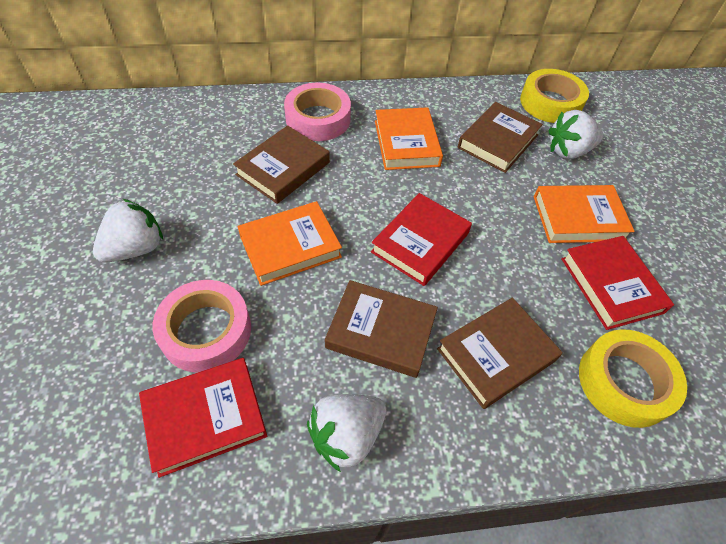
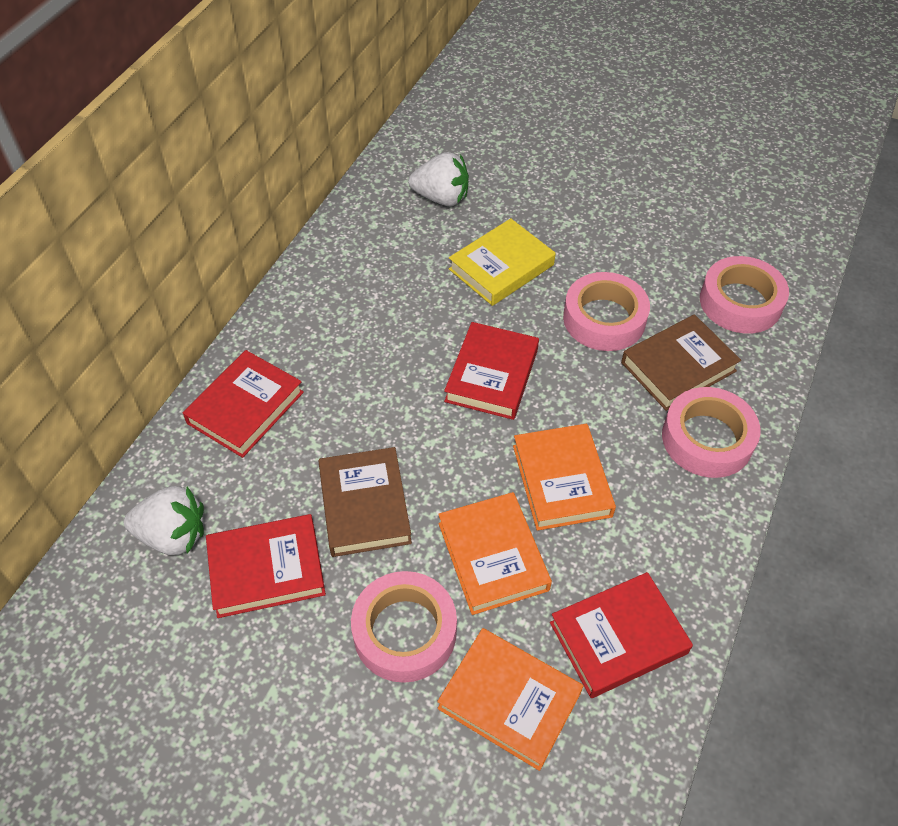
brown book: [233,125,330,204] [325,280,438,378] [437,298,563,409] [458,102,543,173] = 4 -> [318,447,412,557] [621,314,741,411] = 2
pink tape: [152,280,251,373] [284,83,351,141] = 2 -> [351,571,457,683] [563,272,650,351] [662,387,761,478] [700,256,789,334] = 4
red book: [139,358,267,478] [371,193,472,286] [561,236,674,330] = 3 -> [183,350,304,458] [206,514,326,618] [444,322,539,420] [550,572,693,698] = 4
white strawberry: [93,199,163,263] [307,394,387,472] [549,110,603,159] = 3 -> [124,486,204,555] [408,152,469,206] = 2
yellow book: none = 0 -> [449,218,555,306] = 1
yellow tape: [520,69,589,123] [579,329,687,428] = 2 -> none = 0

